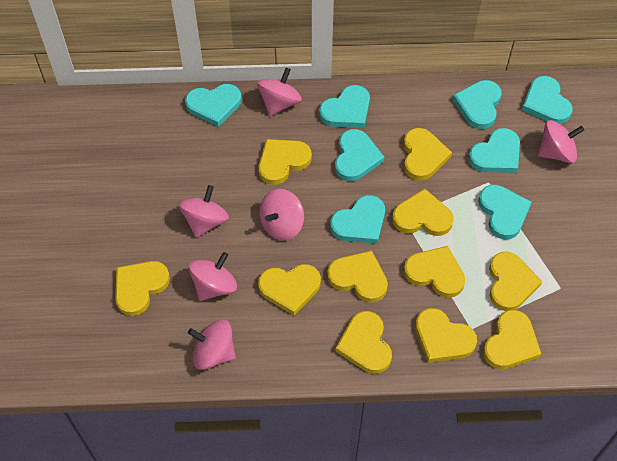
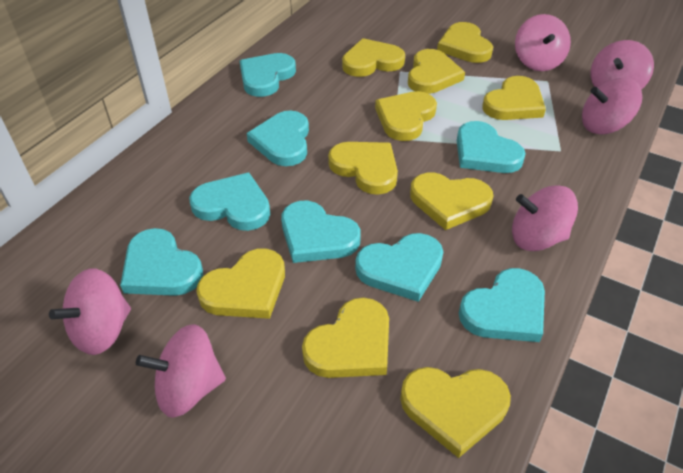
yellow heart: [115,261,170,316] [258,264,321,315] [259,139,312,185] [327,250,388,303] [335,311,392,374] [392,188,454,236] [403,128,452,181] [404,246,465,298] [415,308,477,363] [483,310,541,369] [489,251,543,311] = 11 -> [196,248,285,319] [302,297,389,378] [328,142,398,195] [342,38,405,77] [375,91,437,141] [400,367,511,458] [408,49,465,94] [410,173,494,230] [437,22,493,63] [482,76,546,120] = 10

